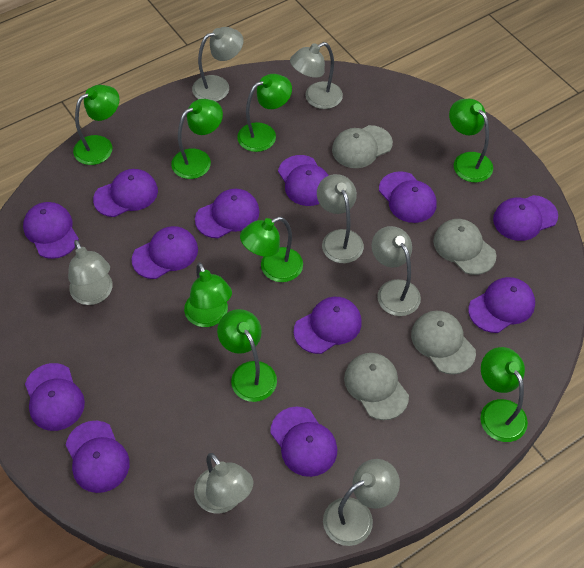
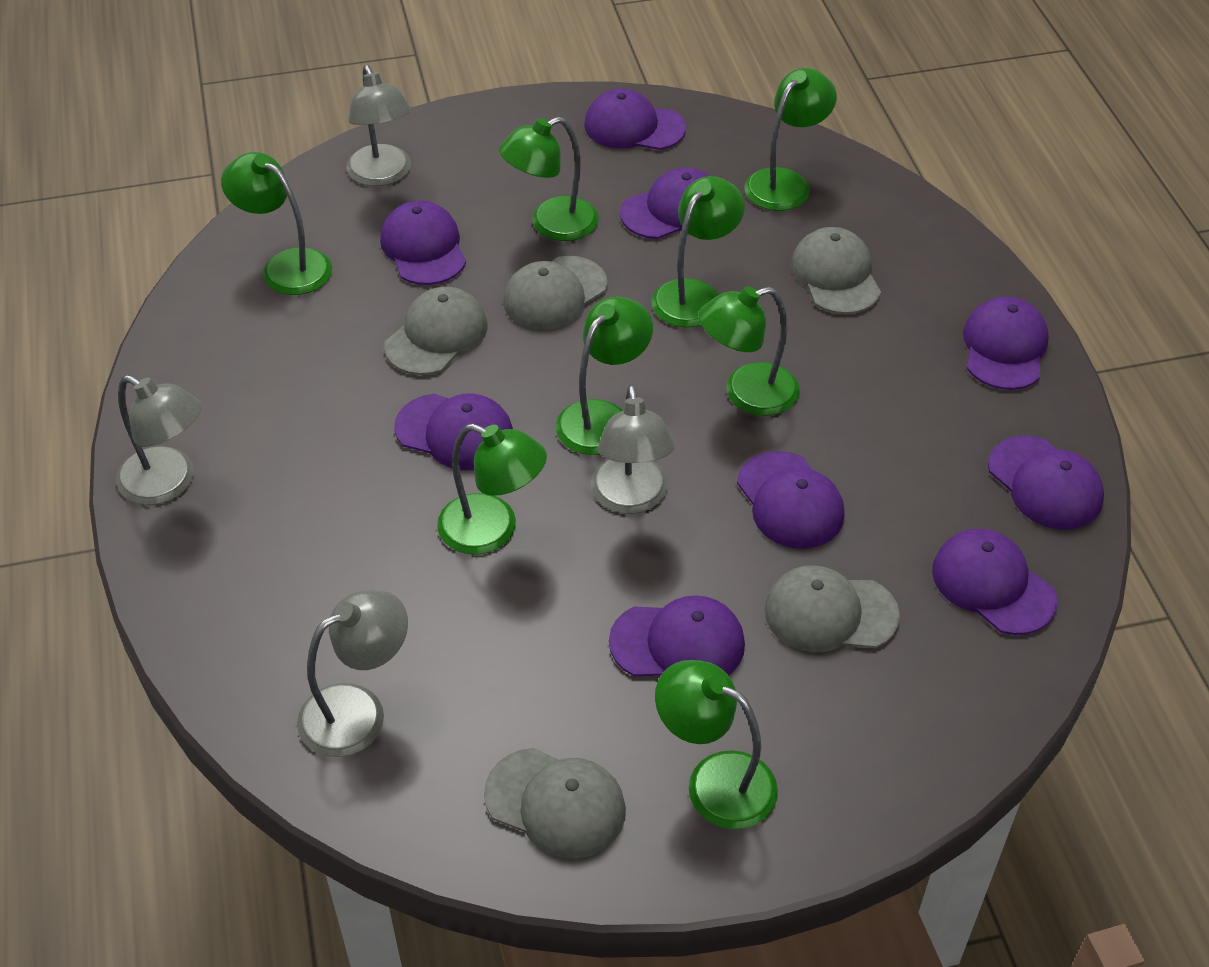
grey cap: [332,125,393,168] [344,353,409,420] [411,311,476,374] [433,219,496,275] = 4 -> [384,287,487,375] [484,748,626,859] [503,256,607,330] [764,565,900,653] [791,227,881,314] = 5
grey lamp: [68,240,113,305] [192,27,244,102] [194,453,253,514] [290,42,343,109] [317,174,364,263] [323,459,400,546] [371,226,421,316] = 7 -> [116,375,202,505] [297,590,408,757] [346,65,411,186] [591,384,675,514] = 4
purple cap: [23,202,79,259] [25,363,85,431] [66,421,130,493] [93,169,158,217] [132,226,198,279] [195,189,260,238] [270,407,337,477] [278,155,329,206] [294,297,362,354] [379,171,436,223] [468,277,535,333] [493,195,558,241] = 12 -> [380,201,466,285] [394,394,513,470] [584,89,686,150] [609,595,745,676] [620,168,709,239] [737,451,845,549] [932,529,1057,635] [963,297,1049,390] [988,436,1104,530] = 9

